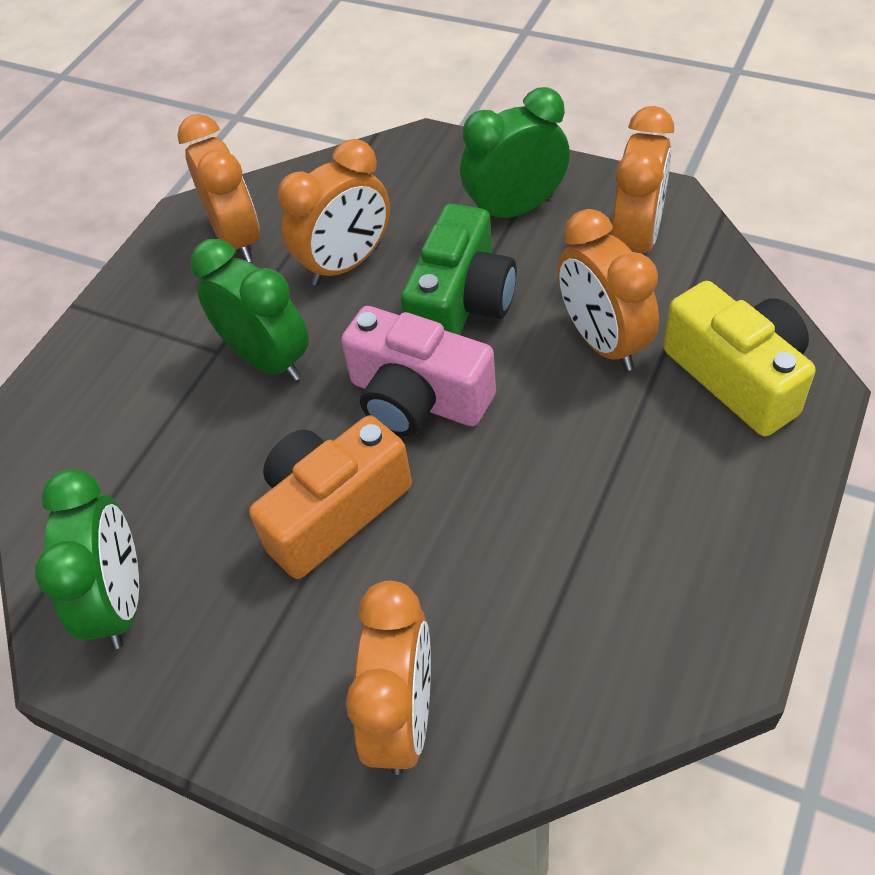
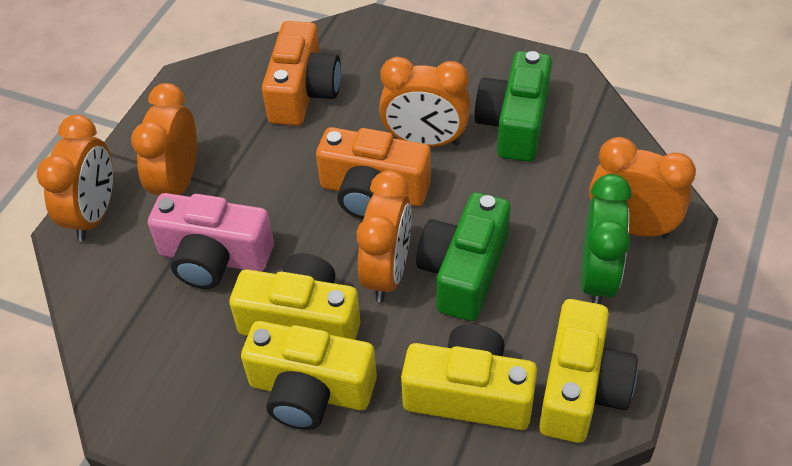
green camera: [401,204,517,335] = 1 -> [416,192,510,321] [474,51,552,162] = 2
green clock: [35,469,139,649] [191,239,309,381] [460,87,570,218] = 3 -> [581,174,632,304] = 1
orange camera: [249,415,412,579] = 1 -> [262,21,341,126] [316,127,431,219] = 2
yellow camera: [664,281,815,436] = 1 -> [229,253,361,340] [241,321,377,430] [401,324,537,430] [539,299,638,443] = 4

